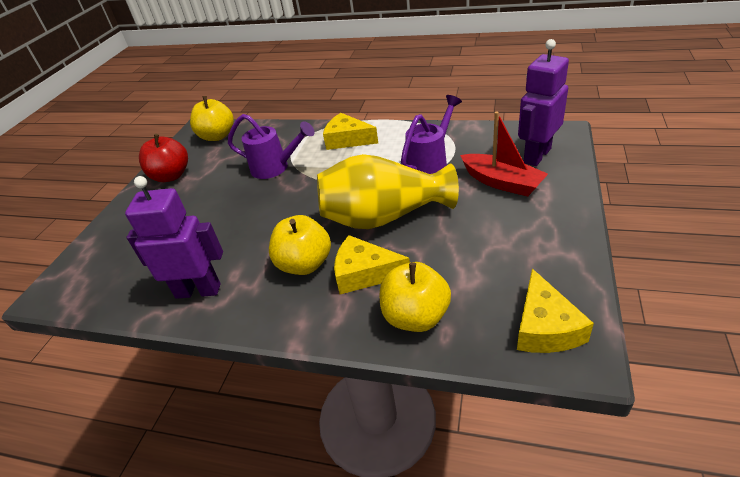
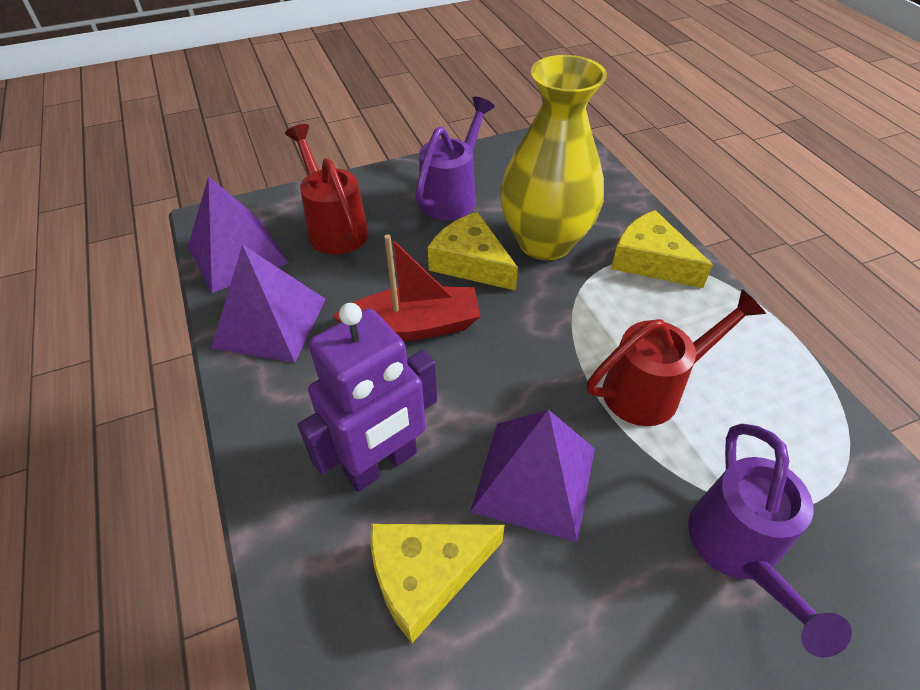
purple pyramid: none = 0 -> [188,176,289,293] [211,245,326,363] [470,410,595,542] = 3
purple robot: [125,176,223,299] [518,39,569,166] = 2 -> [298,303,437,492] = 1
red apple: [139,134,188,182] = 1 -> none = 0
red watering can: none = 0 -> [285,124,369,254] [587,289,766,426] = 2
yellow apple: [190,96,234,141] [269,215,331,275] [380,262,451,332] = 3 -> none = 0

